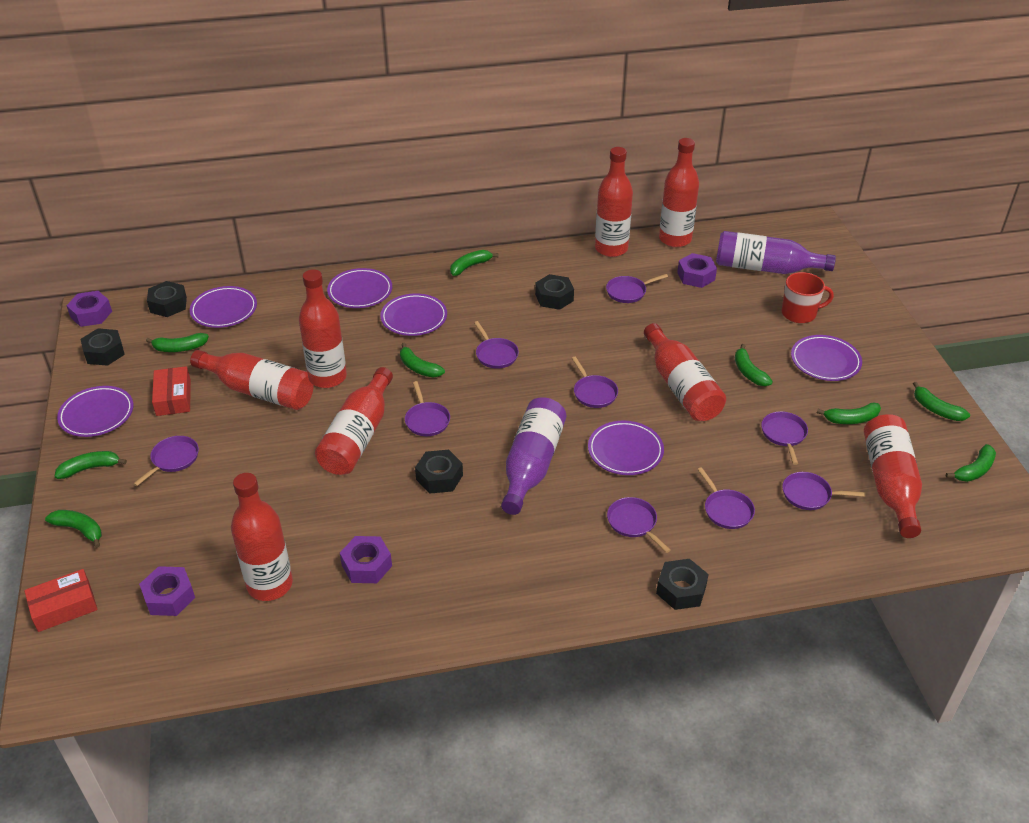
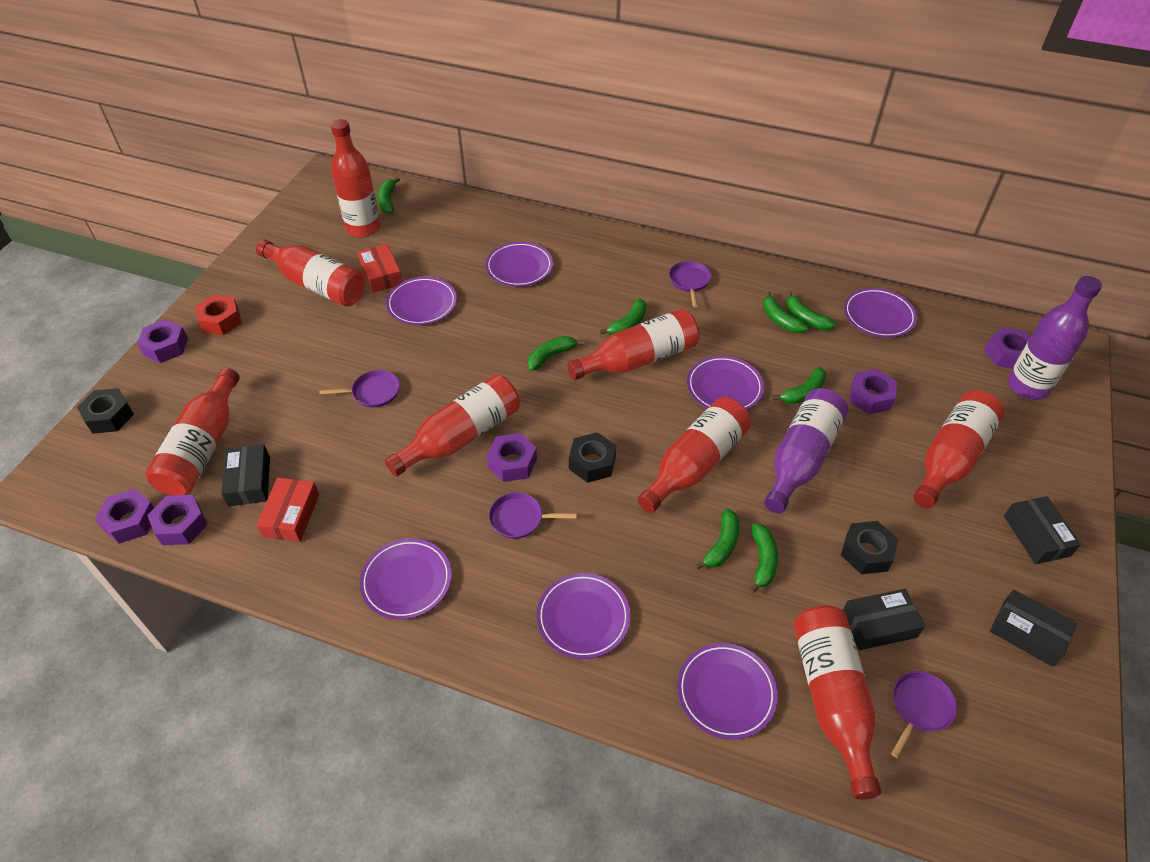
black box: none = 0 -> [221,444,270,507] [843,589,925,650] [990,590,1077,667] [1004,496,1081,564] = 4
black nut: [81,328,125,366] [147,281,187,317] [415,450,463,494] [535,274,574,310] [656,559,709,610] = 5 -> [77,388,134,434] [569,432,616,483] [841,521,899,574] = 3
green banana: [45,510,102,548] [55,451,127,479] [146,333,209,352] [400,343,445,378] [450,250,498,276] [735,344,773,386] [817,402,881,424] [913,382,970,421] [946,444,996,482] = 9 -> [377,177,400,214] [528,336,584,371] [600,299,646,335] [695,509,739,569] [749,523,778,593] [763,291,808,333] [772,367,827,404] [786,291,836,330] = 8
purple nut: [66,291,112,327] [139,566,195,616] [340,536,392,583] [677,253,717,288] = 4 -> [95,489,154,544] [137,319,188,363] [147,495,208,545] [487,433,537,482] [849,369,897,414] [984,327,1030,369] = 6
purple pan: [133,436,199,486] [405,381,450,436] [474,321,519,369] [572,357,618,408] [606,274,668,303] [607,497,671,553] [697,467,755,529] [761,411,808,465] [782,472,865,510] = 9 -> [319,370,400,408] [489,492,577,539] [669,261,711,307] [891,671,957,758] = 4
purple plate: [57,386,133,437] [190,286,257,328] [327,268,392,308] [380,293,447,336] [588,421,664,475] [791,335,862,381] = 6 -> [360,538,452,620] [386,277,457,325] [485,242,553,287] [537,573,630,659] [677,643,778,740] [687,356,764,410] [844,288,917,338] = 7
red mug: [782,272,834,323] = 1 -> none = 0
red nut: none = 0 -> [195,295,241,335] = 1

